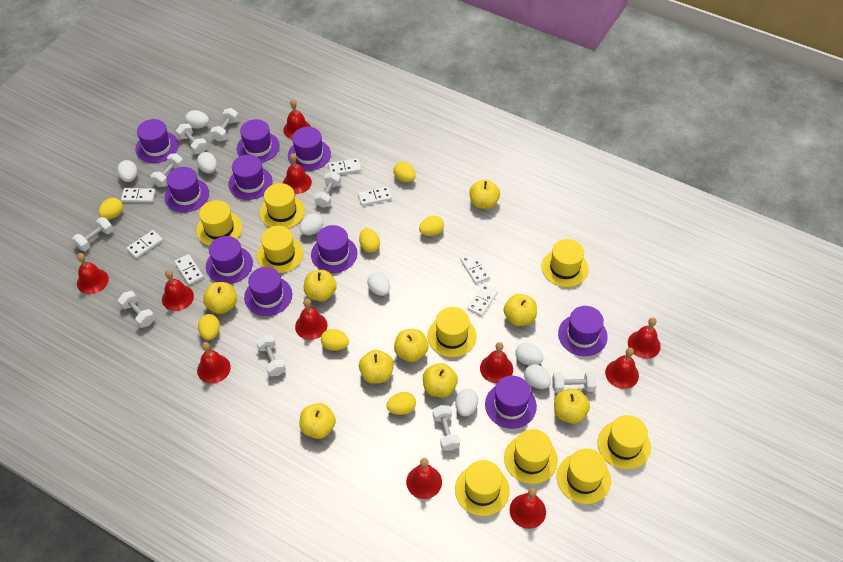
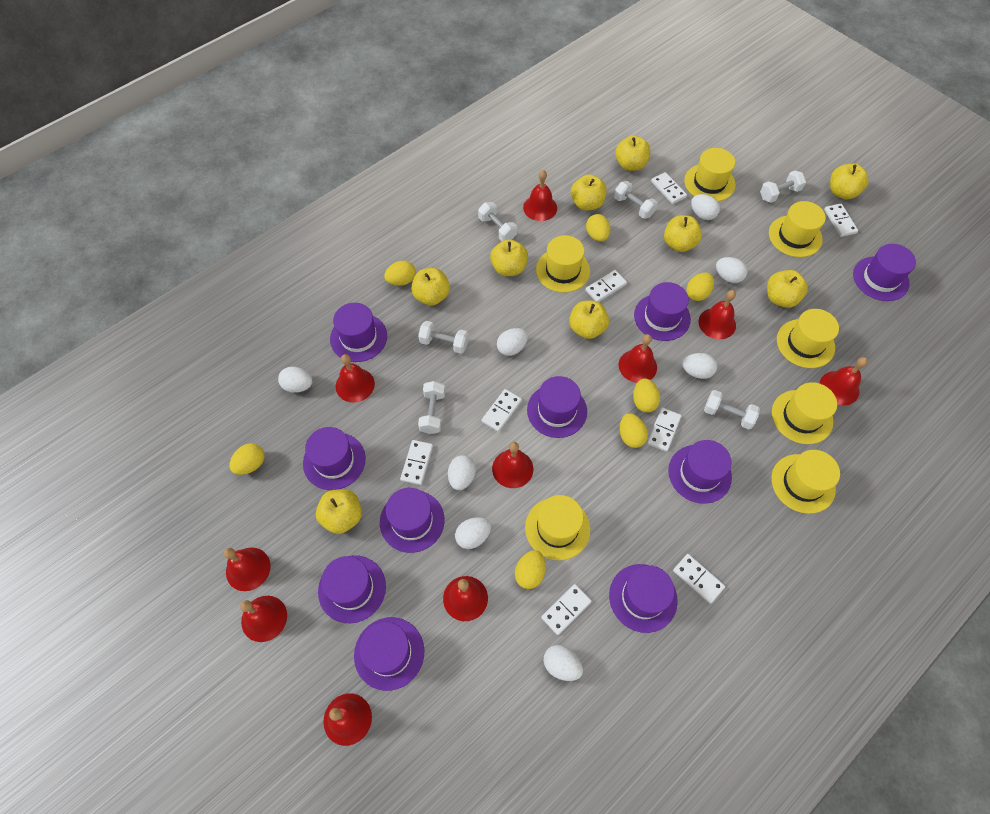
red bell: [77,253,109,294] [162,270,194,311] [197,342,231,383] [283,99,311,139] [283,153,312,194] [295,299,327,340] [406,458,442,499] [480,342,513,383] [510,488,546,529] [605,348,639,389] [628,317,661,359] = 11 -> [224,547,270,591] [240,596,287,642] [323,693,372,746] [336,354,375,403] [443,576,488,621] [492,442,533,488] [523,170,557,221] [619,334,657,383] [698,290,736,339] [820,357,868,405] = 10
white domino: [121,188,155,203] [127,230,163,259] [174,254,204,285] [328,158,361,175] [358,186,392,206] [460,253,490,284] [467,284,498,317] = 7 -> [400,440,433,485] [482,389,522,432] [541,584,592,635] [585,270,627,302] [647,407,682,452] [651,172,687,204] [673,554,725,604] [824,204,858,237] = 8
white dumbbell: [73,217,113,251] [118,291,155,328] [151,153,184,187] [176,124,207,154] [210,108,239,141] [256,335,286,376] [314,172,341,208] [433,405,460,451] [552,371,597,393] = 9 -> [418,321,469,354] [418,381,445,434] [478,202,517,241] [614,181,658,219] [704,390,760,429] [760,171,806,203] = 6
yellow hat: [196,200,242,246] [257,226,303,273] [260,183,305,228] [427,307,477,357] [455,460,510,516] [504,429,558,484] [541,239,589,287] [557,448,611,504] [597,415,651,470] = 9 -> [525,495,590,560] [536,235,590,293] [684,148,736,202] [769,201,826,257] [771,450,840,514] [772,382,837,444] [777,309,839,368] = 7

